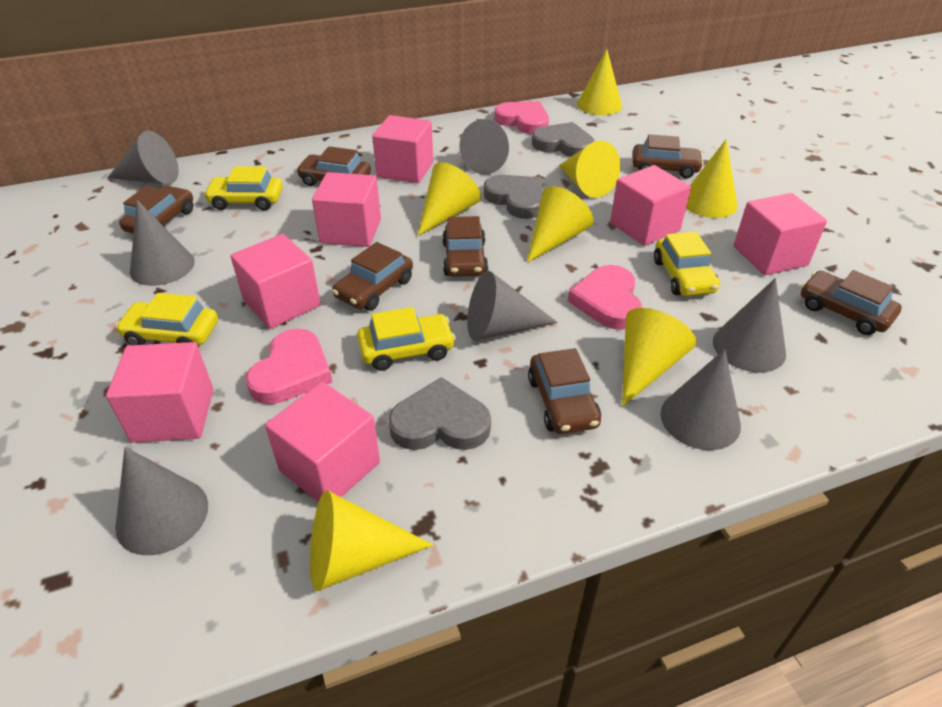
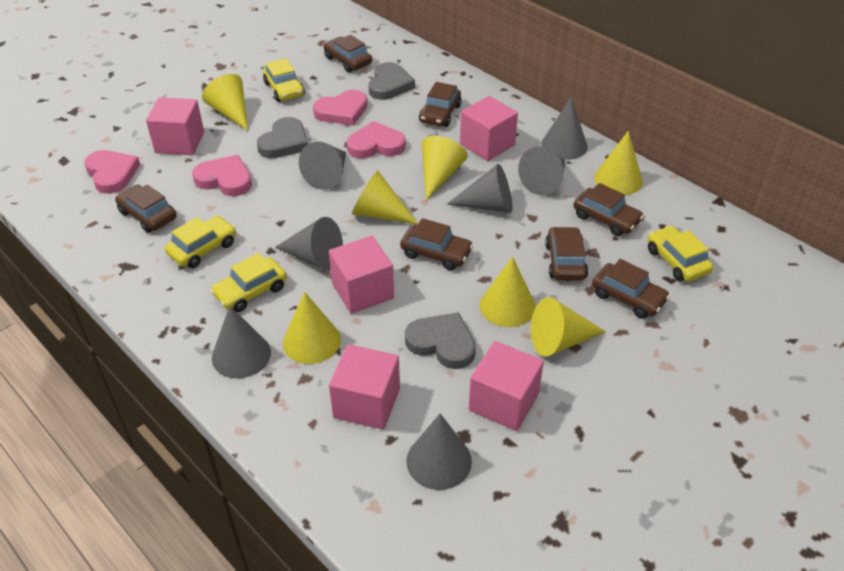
pink cube: [106,342,213,443] [230,234,321,329] [265,382,380,502] [312,172,381,247] [372,115,433,183] [610,165,691,246] [733,193,827,275] = 7 -> [146,97,204,155] [329,236,394,314] [329,344,400,430] [460,96,518,161] [469,341,544,431] = 5
pink heart: [246,328,332,404] [494,102,549,134] [568,265,642,330] = 3 -> [84,150,140,194] [192,155,252,196] [313,90,368,126] [347,121,406,158] = 4

